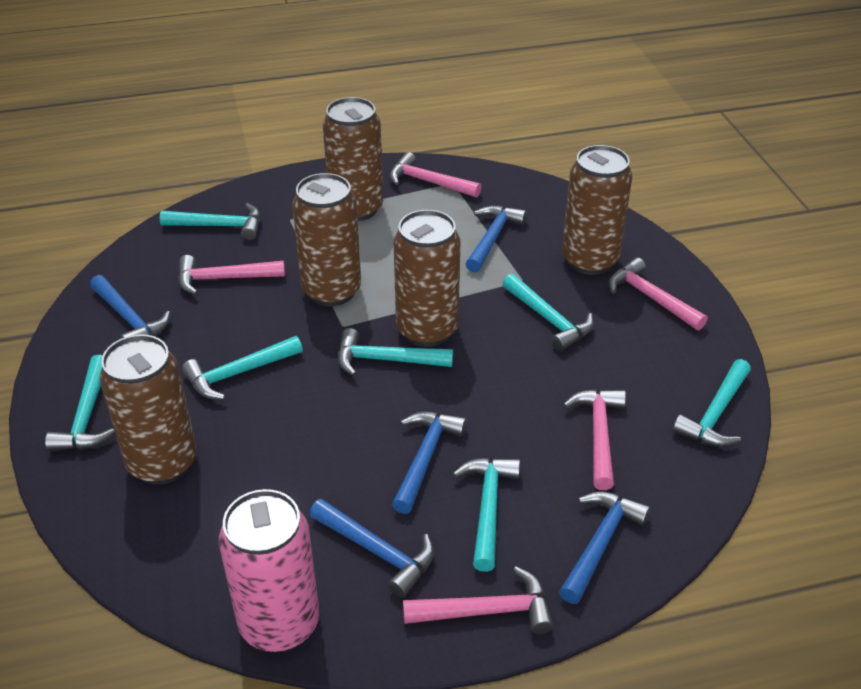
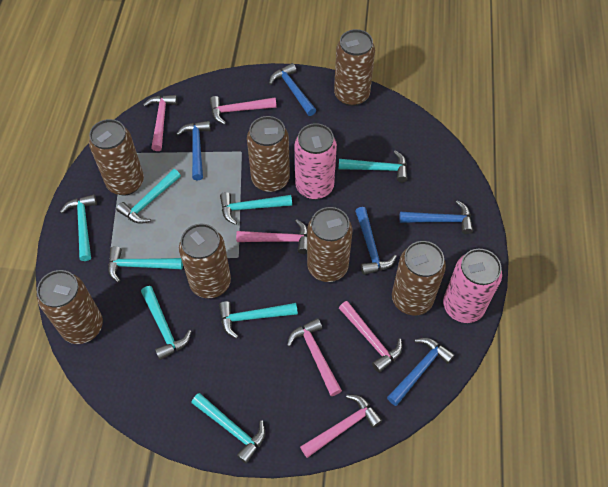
brown can: [100,334,197,485] [292,173,361,306] [323,97,383,221] [394,210,460,347] [562,145,632,275] = 5 -> [37,270,103,344] [89,119,144,195] [179,224,231,298] [247,116,290,192] [307,207,352,282] [334,29,375,106] [392,241,446,315] = 7
pink can: [219,489,319,652] = 1 -> [295,123,337,200] [443,249,502,323] = 2
pink hammer: [178,255,285,295] [390,152,482,197] [403,567,553,634] [563,389,626,490] [608,258,708,330] = 5 -> [143,95,178,151] [210,96,277,124] [236,219,308,254] [287,318,342,396] [300,394,382,458] [339,301,402,373] = 6
turquoise hammer: [45,355,115,451] [160,203,260,240] [182,336,303,400] [338,328,453,376] [453,458,520,572] [502,274,594,351] [673,359,751,447] = 7 -> [60,194,97,261] [108,246,183,283] [116,169,181,224] [141,286,192,360] [192,393,265,464] [219,301,298,339] [220,192,292,225] [339,150,408,182] = 8

